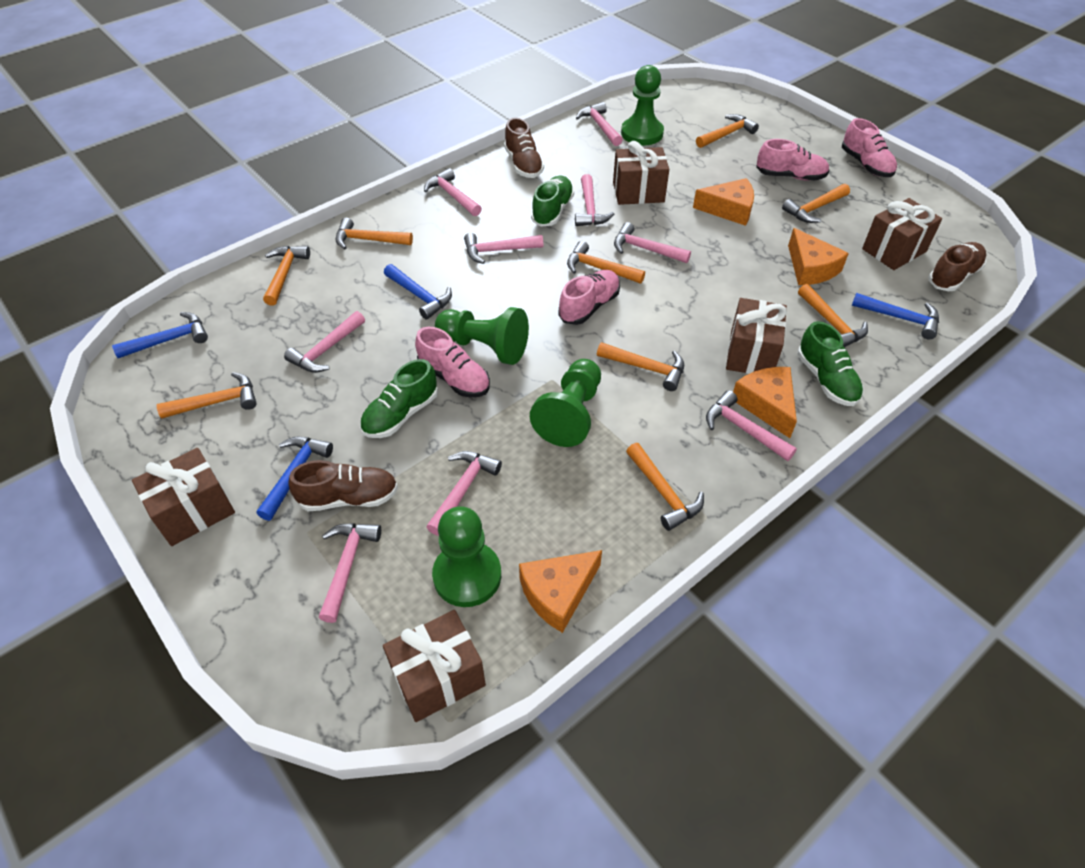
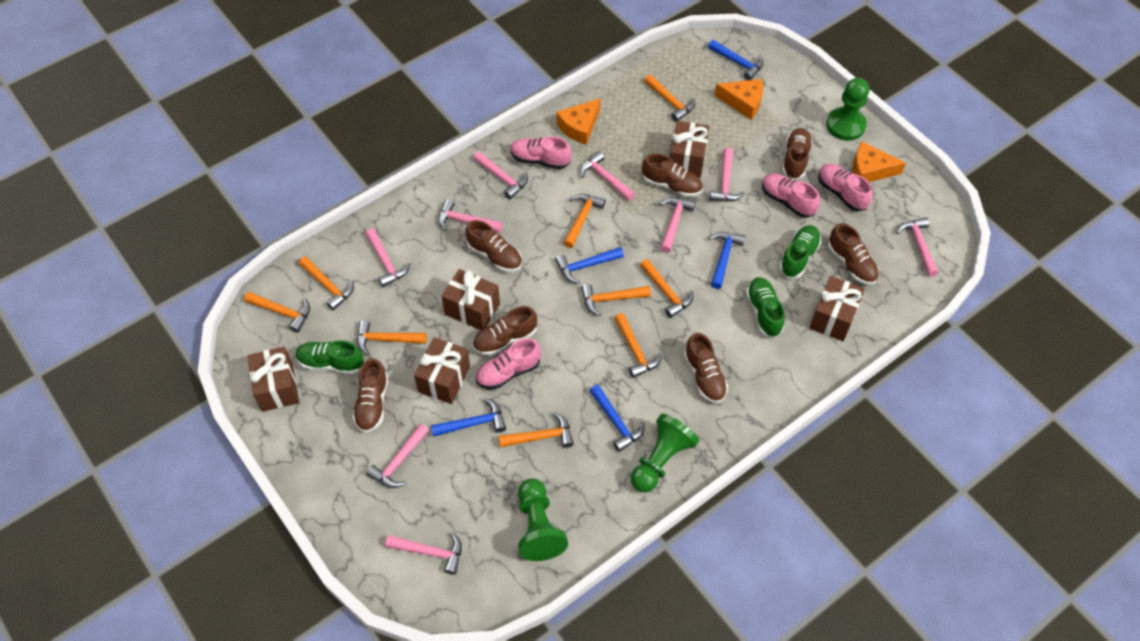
blue hammer: [112,312,208,358] [256,437,333,521] [384,264,452,320] [852,293,939,339] = 4 -> [431,398,506,436] [555,247,624,284] [590,385,645,452] [708,40,763,80] [709,232,745,289] = 5
brown shoe: [288,460,398,511] [504,118,544,178] [928,242,986,291] = 3 -> [353,358,388,433] [466,220,522,272] [473,306,537,356] [642,153,703,197] [684,333,728,403] [782,128,813,180] [828,223,879,285] = 7
green pawn: [432,506,501,607] [435,307,529,365] [530,359,601,447] [621,65,664,145] = 4 -> [518,479,568,561] [631,414,699,492] [826,78,869,141] = 3
orange cheese: [519,550,602,633] [693,178,754,226] [733,367,797,438] [788,228,849,285] = 4 -> [556,98,601,145] [714,79,763,120] [853,142,906,182] = 3

